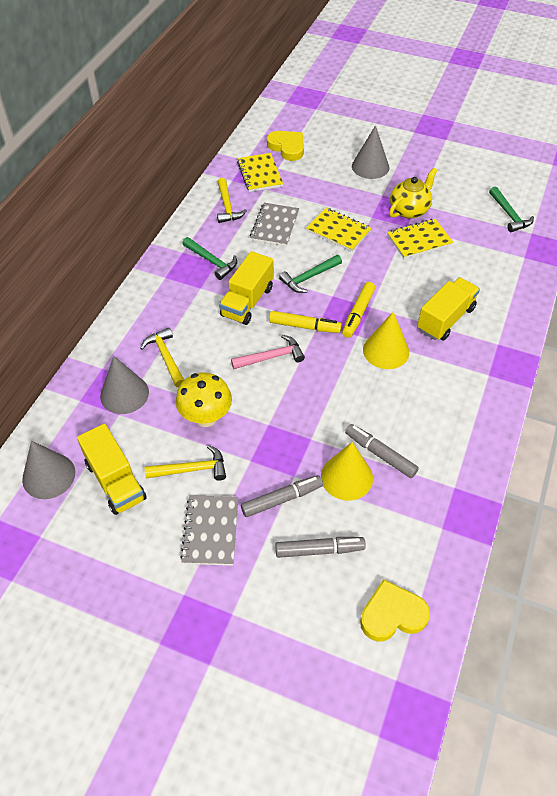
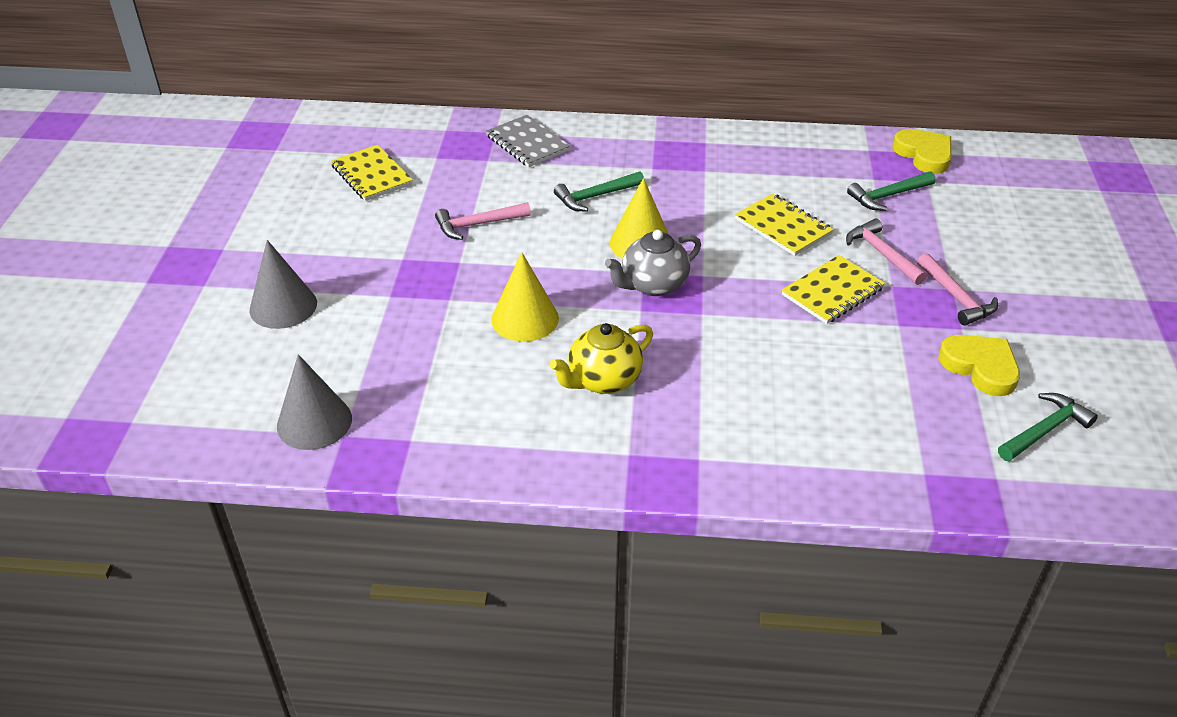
grey cone: [22,441,75,499] [100,356,149,414] [352,125,389,179] = 3 -> [249,240,317,329] [277,354,352,450] = 2
grey marker: [241,475,323,517] [275,537,366,558] [345,424,419,478] = 3 -> none = 0
grey notebook: [180,495,238,565] [250,203,299,246] = 2 -> [486,115,570,167] = 1
grey teapot: none = 0 -> [605,230,701,296] = 1
pink hammer: [231,335,305,369] = 1 -> [435,202,531,240] [846,219,927,285] [917,253,998,326] = 3
yellow hammer: [140,328,184,387] [145,445,226,481] [217,178,247,223] = 3 -> none = 0
yellow marker: [269,311,342,333] [342,282,375,338] = 2 -> none = 0
yellow mushroom: [176,373,232,427] = 1 -> none = 0
yellow truck: [77,424,147,515] [219,251,274,325] [417,277,480,341] = 3 -> none = 0

